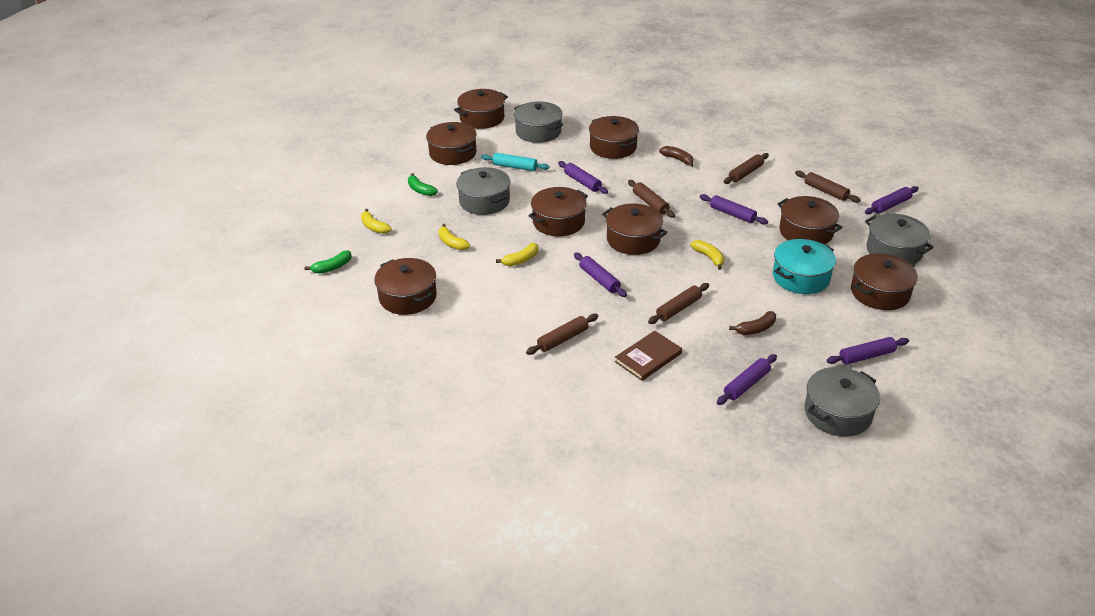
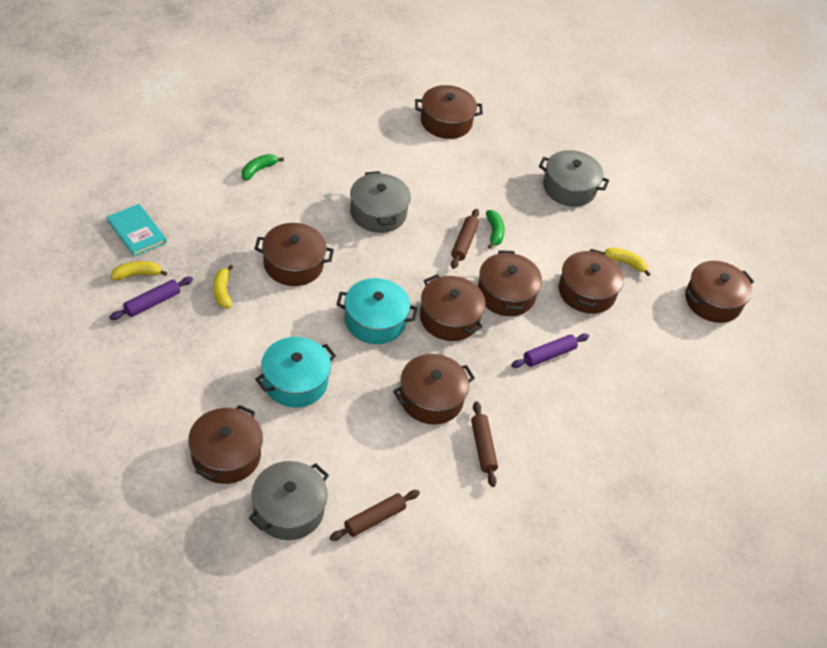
brown banana: [659,146,694,167] [729,311,776,335] = 2 -> none = 0
brown book: [615,330,682,381] = 1 -> none = 0
brown rolling pin: [526,314,598,355] [628,180,675,218] [648,283,709,324] [724,153,769,184] [795,171,861,203] = 5 -> [330,490,420,541] [451,209,479,269] [471,401,498,487] = 3
grey pot: [456,167,510,215] [514,101,563,143] [805,367,880,436] [865,214,934,264] = 4 -> [249,461,329,540] [350,171,411,233] [539,150,609,207] = 3
purple rolling pin: [558,161,608,194] [574,253,627,297] [700,194,768,225] [717,354,777,405] [826,337,909,365] [865,186,919,215] = 6 -> [109,277,193,320] [511,333,589,368] = 2
turquoise book: none = 0 -> [107,204,167,257] = 1
turquoise pot: [773,239,836,294] = 1 -> [255,337,336,408] [336,278,418,344] = 2
turquoise rolling pin: [481,153,550,171] = 1 -> none = 0
yellow banana: [361,209,392,234] [438,224,470,250] [496,243,538,266] [690,240,724,270] = 4 -> [111,261,167,280] [213,265,233,308] [604,248,650,276] = 3

